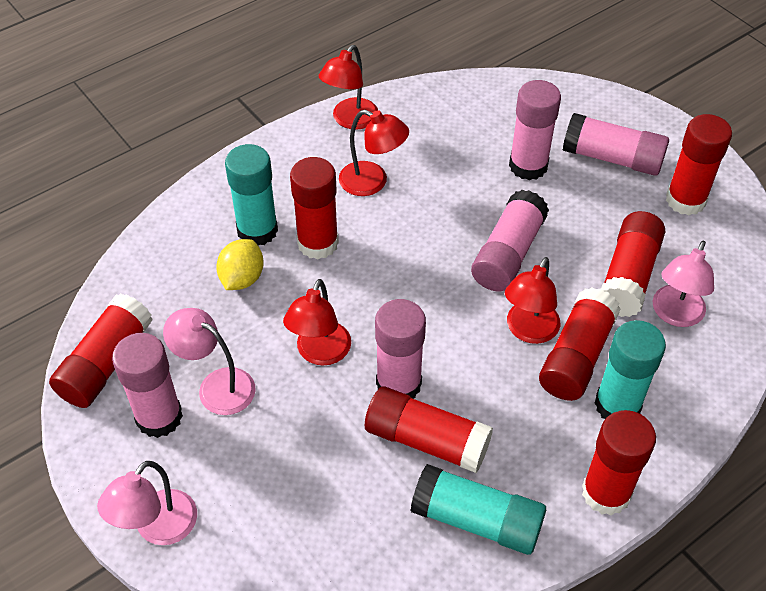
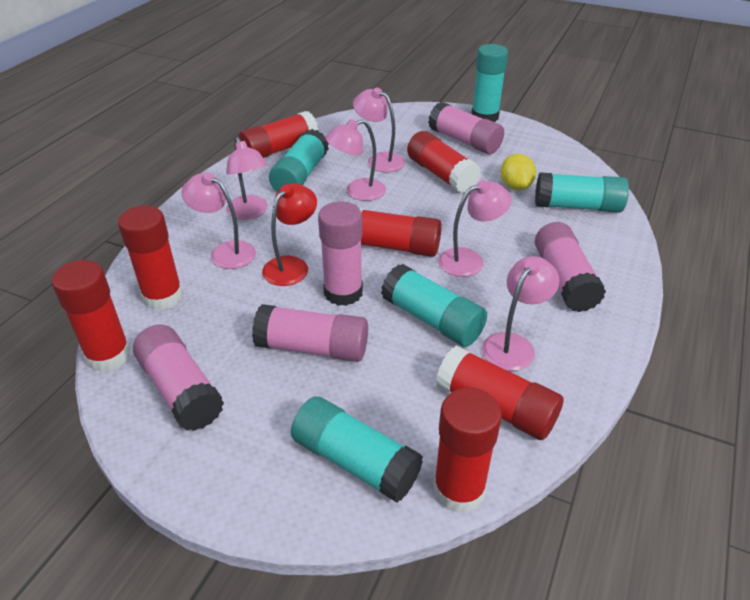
pink lamp: [97,461,197,545] [163,308,256,415] [653,241,714,327] = 3 -> [181,172,256,269] [226,137,268,220] [326,119,386,201] [353,87,405,172] [438,180,512,277] [482,256,559,371] = 6
red lamp: [283,279,351,366] [319,45,378,130] [339,110,409,196] [505,257,560,344] = 4 -> [262,183,317,286] = 1
turquoise glue stick: [225,144,278,245] [410,464,546,555] [595,320,666,419] = 3 -> [269,129,329,192] [291,396,423,502] [381,264,487,347] [472,44,508,122] [535,172,629,213] = 5

